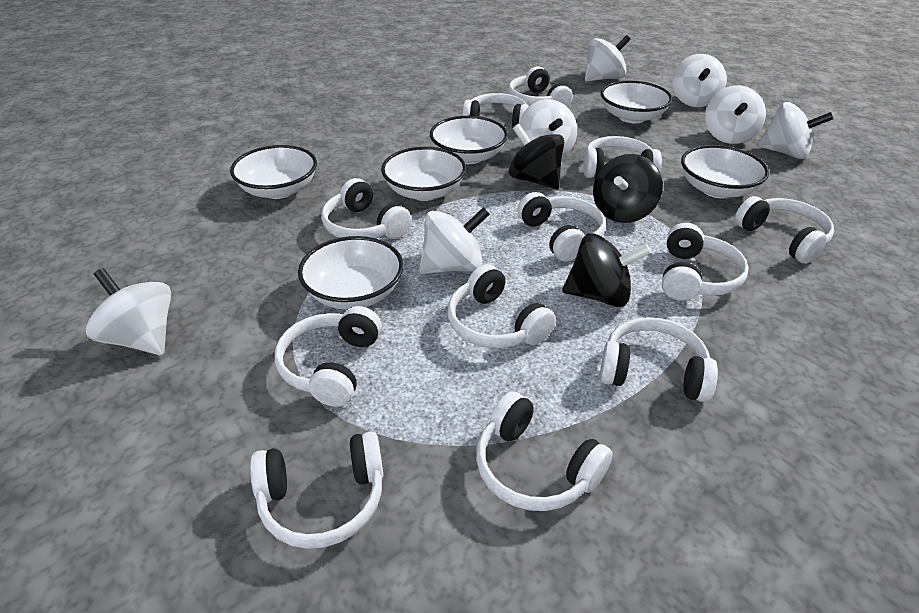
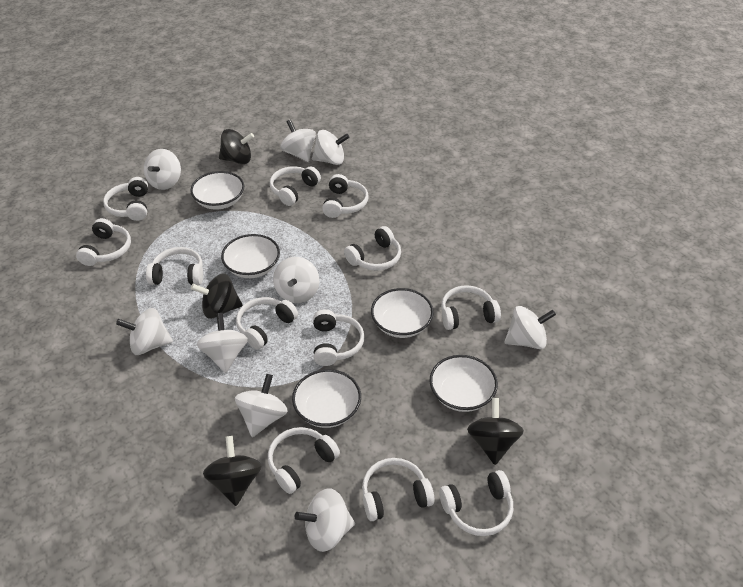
black spinning top: [509,124,564,190] [562,233,651,307] [593,154,663,223] = 3 -> [191,273,243,319] [203,436,262,506] [219,129,254,164] [467,398,524,465] = 4
white bowl: [230,145,317,199] [298,236,403,310] [381,147,466,201] [430,116,508,164] [601,81,673,123] [681,145,769,198] = 6 -> [190,171,244,210] [221,234,280,278] [292,369,361,428] [371,288,434,338] [430,355,498,412] = 5
white spinning top: [86,268,171,355] [419,207,490,274] [520,99,577,157] [585,35,630,82] [672,54,727,107] [705,85,766,144] [757,102,833,159] = 7 -> [116,308,173,355] [144,149,181,190] [197,313,248,373] [235,374,288,437] [273,257,319,303] [280,119,316,162] [295,488,355,552] [312,130,349,165] [504,306,556,349] = 9

